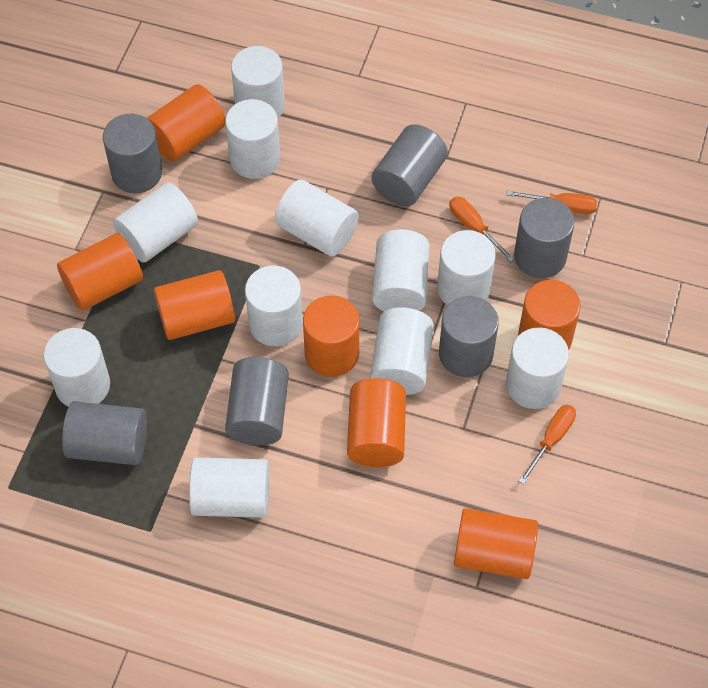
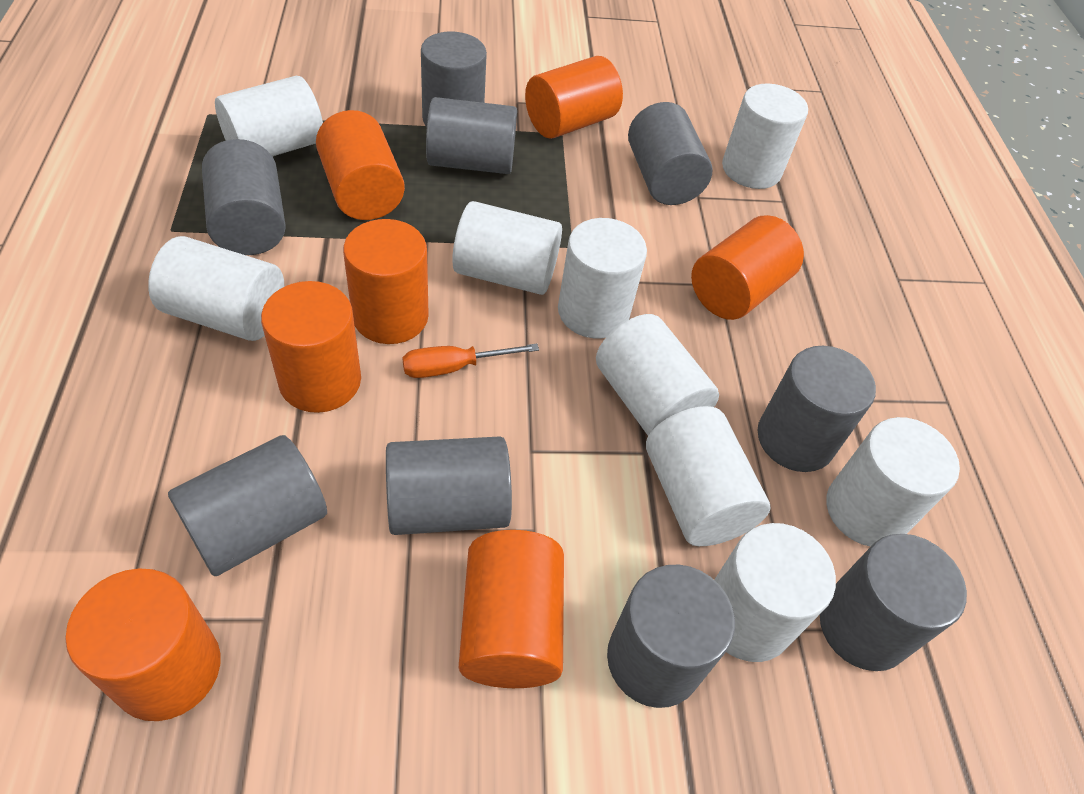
grey cylinder: [62,401,147,465] [103,114,162,193] [225,357,289,445] [371,124,448,207] [439,296,499,377] [514,198,575,278] = 6 -> [168,435,327,576] [202,139,286,255] [386,436,512,535] [421,32,487,127] [426,97,517,174] [607,565,735,708] [628,102,713,205] [758,346,876,472] [820,534,967,671] = 9
orange screwdriver: [449,197,514,262] [506,190,597,214] [519,405,576,484] = 3 -> [402,344,539,378] = 1
white cylinder: [43,328,110,407] [113,182,198,262] [189,457,269,518] [225,99,280,179] [231,46,285,118] [245,266,303,347] [275,180,359,257] [370,307,434,395] [372,229,430,311] [437,230,496,306] [506,327,569,409] = 11 -> [148,236,284,341] [215,76,323,157] [452,201,562,295] [558,218,647,338] [596,314,719,436] [646,406,770,546] [714,523,836,662] [722,83,808,189] [826,417,960,547] = 9

